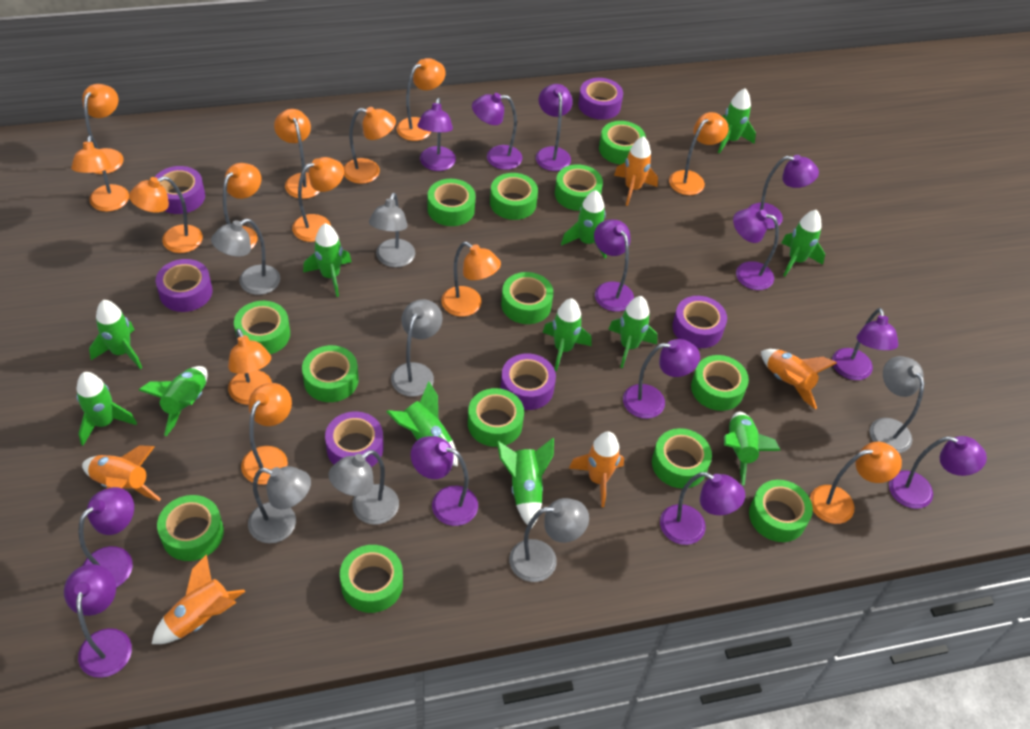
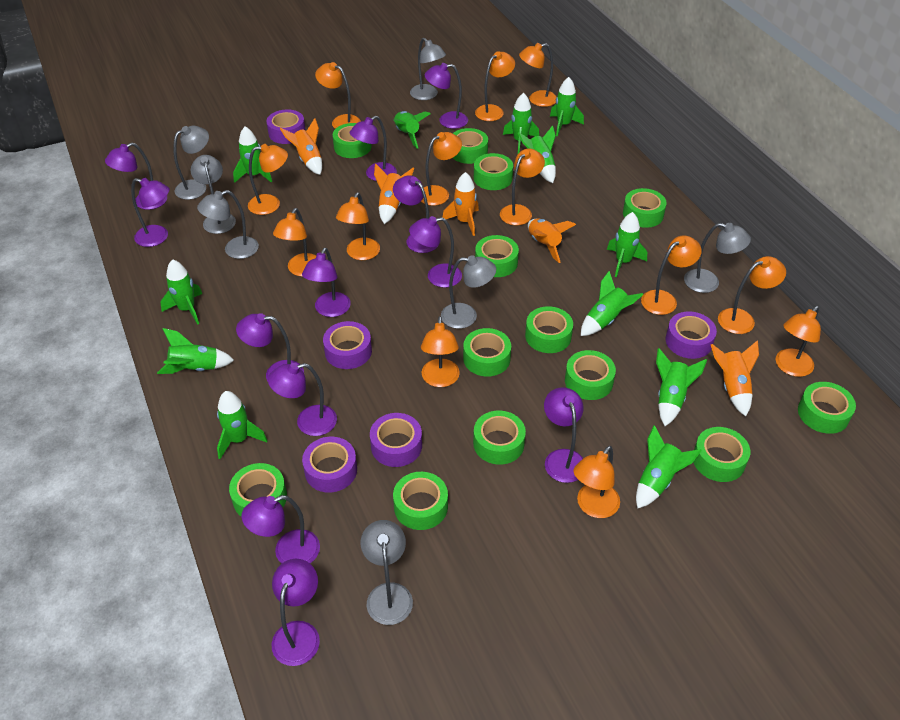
purple lamp: [64,564,132,678] [78,487,134,588] [411,436,478,526] [417,98,456,171] [472,93,522,170] [536,84,573,171] [594,220,634,312] [623,339,700,419] [660,472,745,545] [733,208,779,290] [748,155,819,229] [832,308,898,380] [889,436,987,509] = 13 -> [105,143,167,210] [131,178,170,247] [236,313,304,381] [241,495,320,563] [268,363,337,436] [272,559,320,666] [302,248,351,317] [349,116,397,181] [393,175,438,253] [409,216,462,288] [425,63,468,129] [544,387,584,483] = 12
purple tape: [155,166,205,214] [156,259,212,312] [325,411,384,467] [500,353,556,410] [578,78,623,120] [672,296,727,348] = 6 -> [266,109,305,144] [302,437,357,492] [323,321,372,369] [370,413,422,467] [666,311,717,359] = 5

